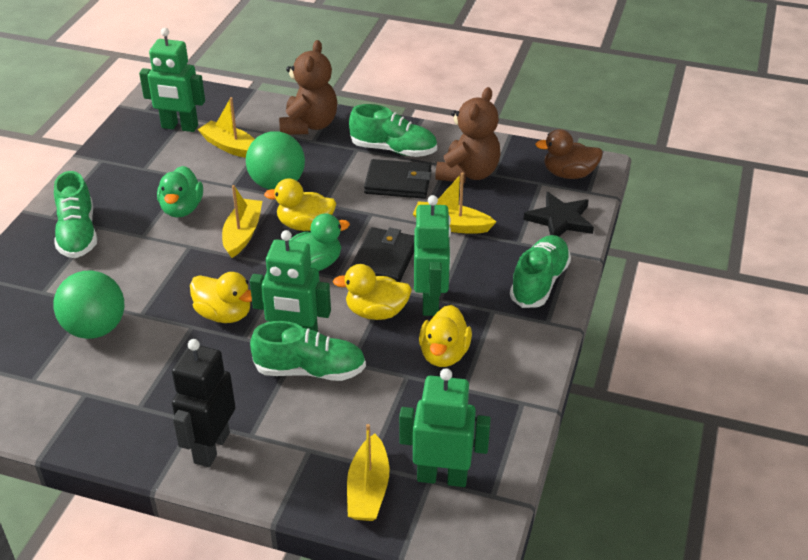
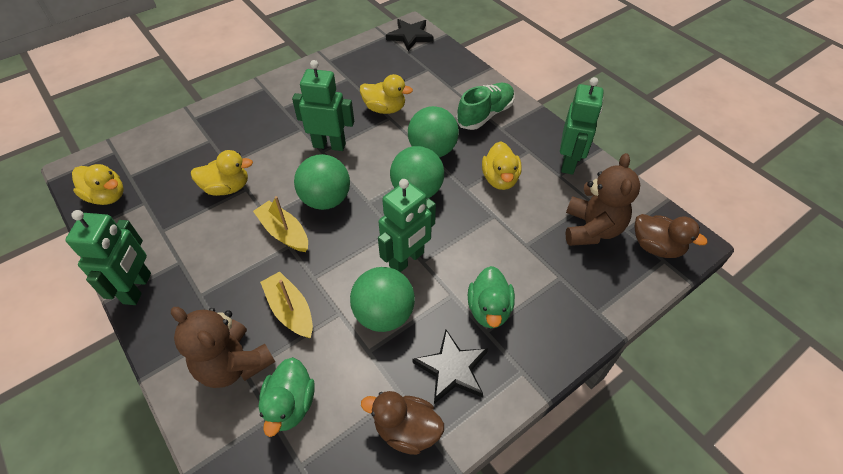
black robot: [172,339,235,467] = 1 -> none = 0
black star: [524,192,594,236] = 1 -> [386,19,434,51] [412,329,488,404] = 2
black wallet: [350,227,414,282] [364,159,431,199] = 2 -> none = 0
brown duck: [535,129,603,179] = 1 -> [361,391,444,455] [634,214,707,258] = 2
green ball: [54,270,124,339] [246,131,305,190] = 2 -> [294,154,350,210] [350,267,415,332] [390,146,444,199] [408,106,459,157] = 4
green shoe: [54,171,97,258] [250,321,366,381] [349,104,437,157] [510,235,571,308] = 4 -> [456,83,515,130] = 1
yellow boat: [198,97,255,158] [222,185,262,258] [347,424,389,521] [413,172,496,233] = 4 -> [253,196,308,252] [260,271,313,338] = 2

